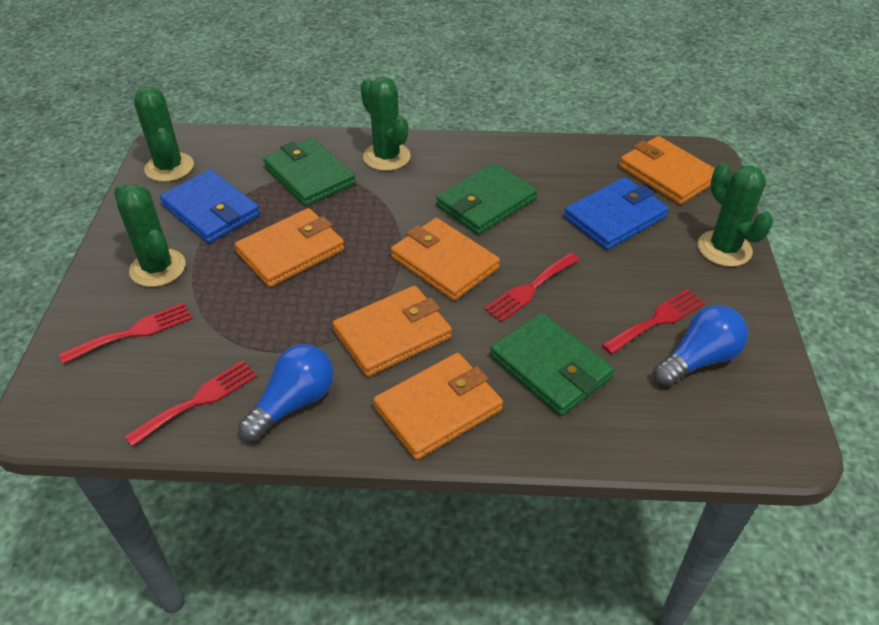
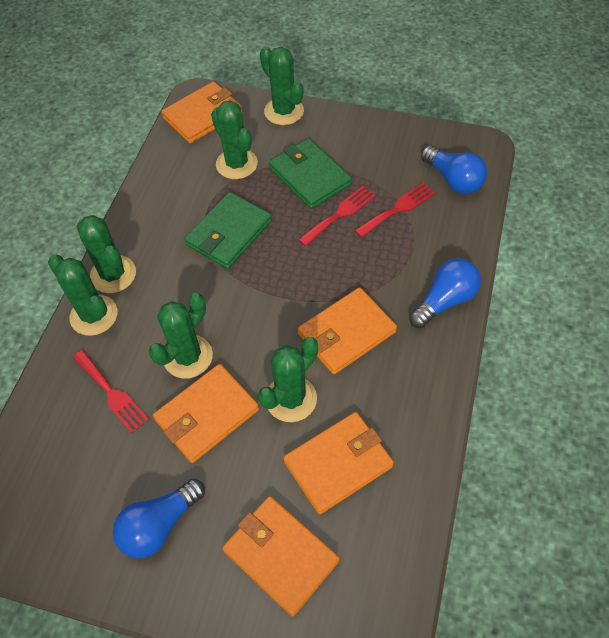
blue light bulb: [238,344,334,442] [653,305,748,387] = 2 -> [113,479,205,558] [409,258,481,328] [421,146,487,194] = 3
blue wallet: [160,170,260,243] [564,177,669,250] = 2 -> none = 0
green cactus: [114,183,186,287] [134,87,194,182] [360,77,411,171] [698,163,773,267] = 4 -> [48,254,118,336] [76,215,136,293] [149,293,213,379] [211,101,258,179] [258,337,318,422] [260,47,304,125] = 6
green wallet: [263,138,356,206] [436,163,537,235] [490,312,614,416] = 3 -> [184,192,272,269] [269,139,352,209] = 2
red fork: [59,303,192,364] [125,360,257,447] [484,252,580,322] [602,289,705,354] = 4 -> [73,350,149,433] [298,186,376,246] [355,183,435,238] = 3

